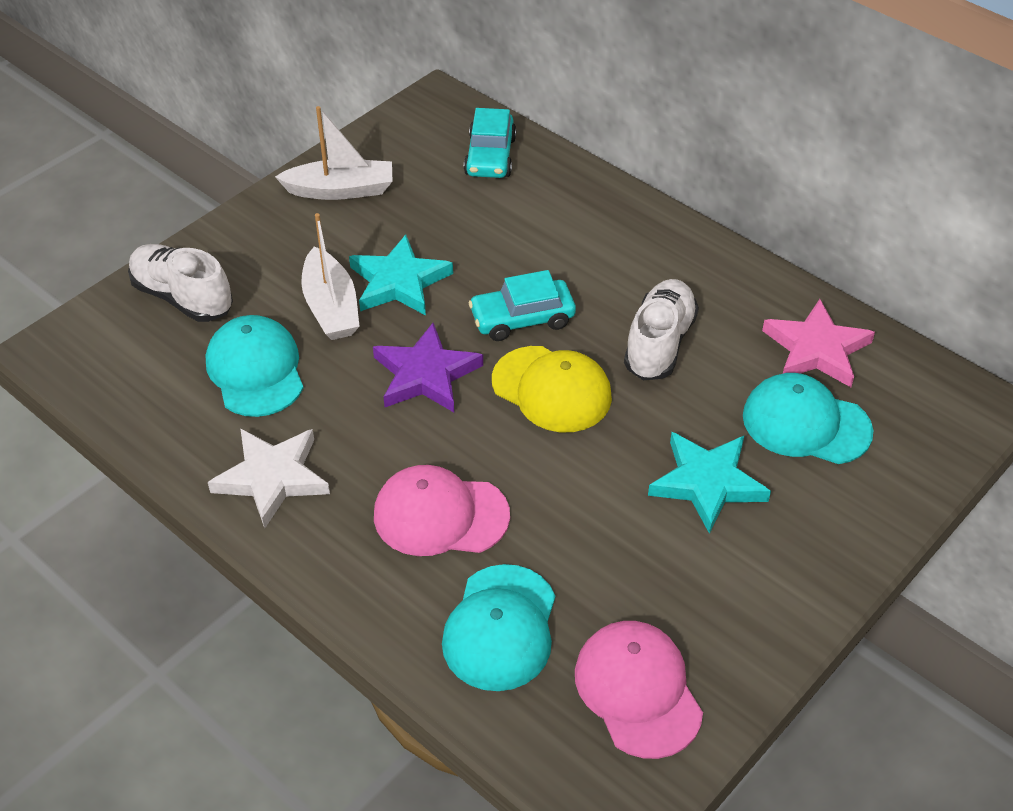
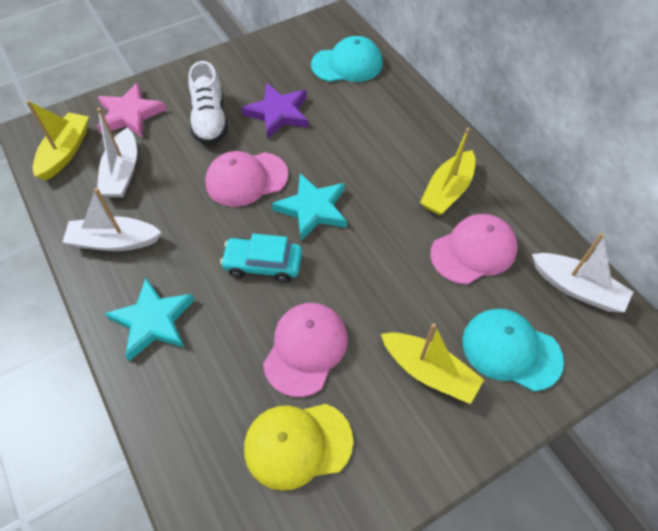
pink cap: [374,465,510,556] [575,621,703,759] = 2 -> [205,151,288,207] [263,303,348,397] [430,214,518,285] = 3
turquoise cap: [206,315,303,417] [442,564,555,691] [743,373,874,464] = 3 -> [311,36,383,82] [462,309,564,391] = 2
turquoise car: [464,108,517,178] [469,270,576,341] = 2 -> [220,234,302,282] = 1
white boat: [275,106,392,200] [301,213,359,340] = 2 -> [62,188,161,251] [97,108,137,197] [532,233,633,312] = 3
white shoe: [128,244,233,322] [624,279,699,380] = 2 -> [188,61,228,145] = 1
white star: [208,428,330,528] = 1 -> none = 0
yellow boat: none = 0 -> [26,100,89,180] [381,323,484,404] [420,128,475,215] = 3

